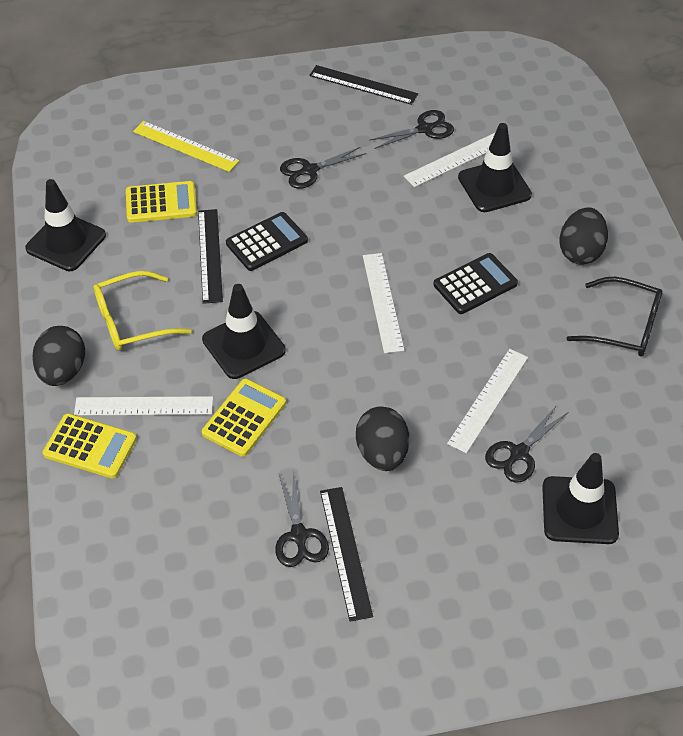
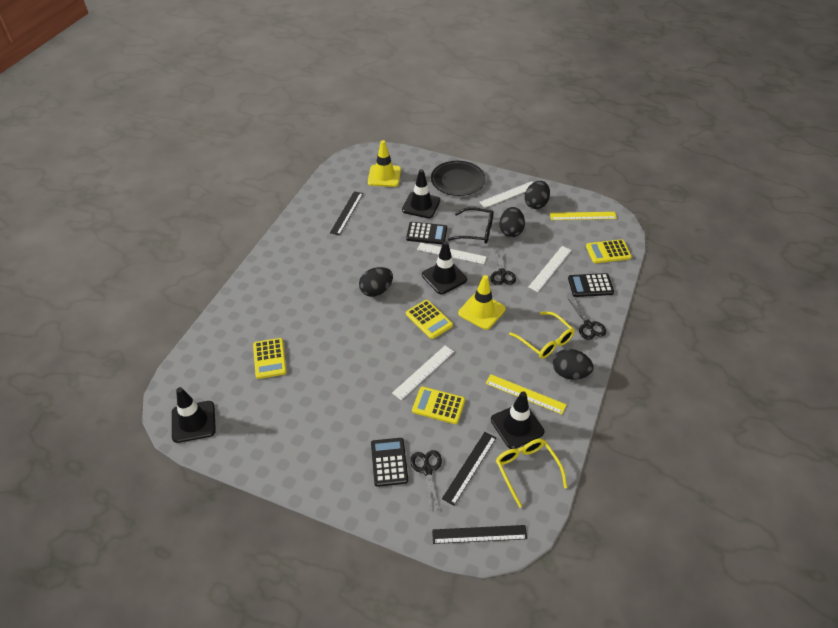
black calculator: [226,212,308,271] [433,253,518,314] = 2 -> [371,438,408,487] [406,222,447,244] [568,273,614,297] = 3
black egg: [32,326,85,386] [356,406,409,471] [559,207,608,265] = 3 -> [359,267,393,297] [499,207,525,237] [525,181,550,209] [553,349,594,379] = 4
black plate: none = 0 -> [431,161,486,196] = 1
black scissors: [275,471,329,567] [280,147,366,189] [369,110,454,149] [485,405,568,483] = 4 -> [410,450,442,510] [490,247,516,285] [568,297,606,340] = 3
yellow calculator: [43,413,137,478] [126,181,197,223] [202,379,286,457] = 3 -> [253,338,287,379] [406,300,453,339] [412,387,465,424] [586,239,632,263] = 4
yellow glasses: [94,271,191,351] = 1 -> [496,439,567,508] [509,312,574,359] = 2
yellow ruler: [133,121,239,172] = 1 -> [486,374,567,414] [550,212,617,220] = 2
yellow traffic cone: none = 0 -> [368,140,401,187] [458,275,506,330] = 2

